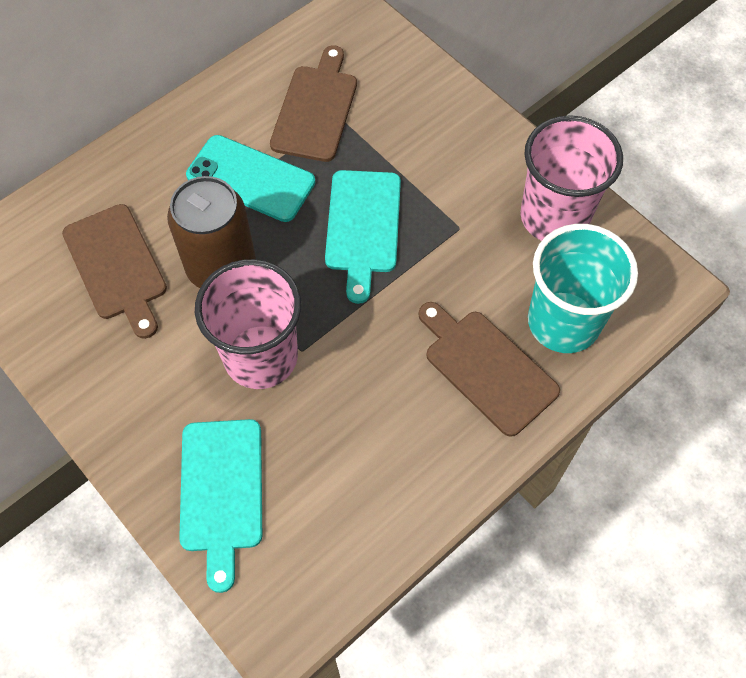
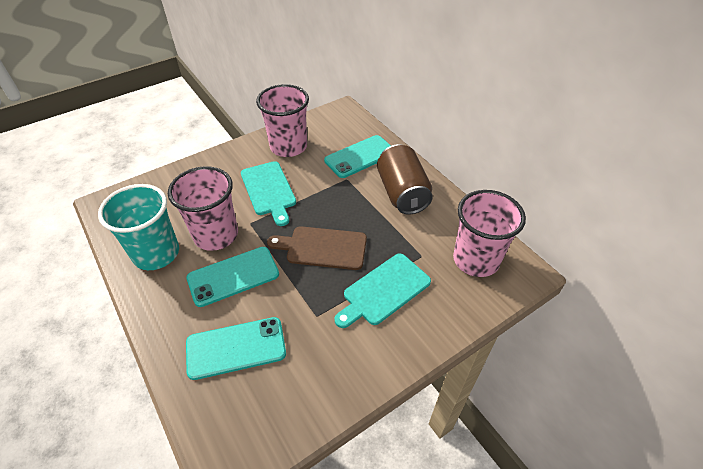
brown cutting board: [62,204,167,339] [270,45,357,162] [418,302,560,437] = 3 -> [267,226,367,270] = 1
pink cup: [195,259,301,389] [520,115,623,241] = 2 -> [168,166,238,251] [256,84,309,157] [453,190,526,277] = 3
turquoise phone: [186,135,315,222] = 1 -> [186,317,286,380] [187,247,279,307] [324,135,391,178] = 3

